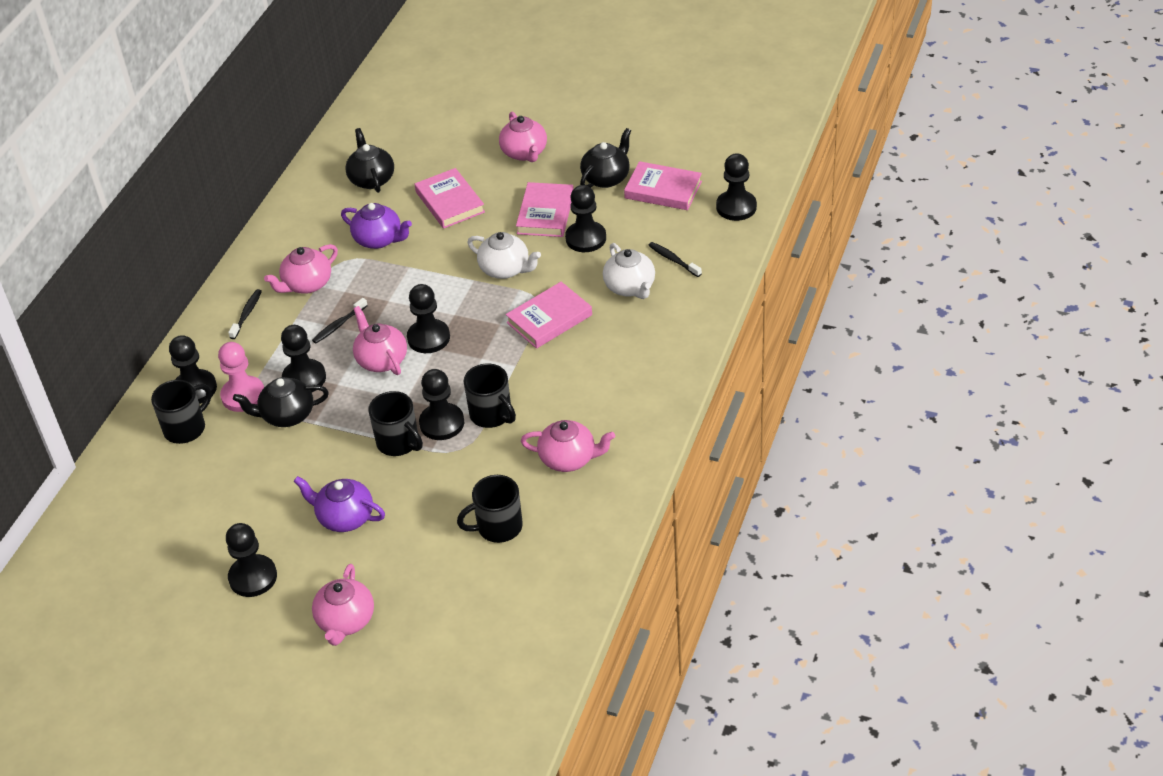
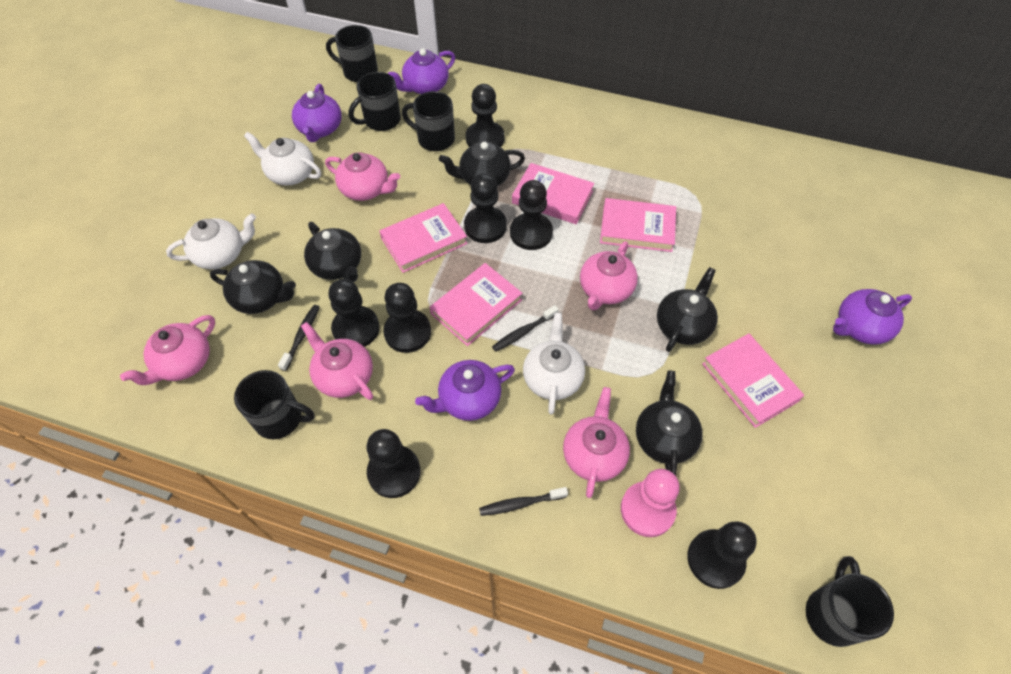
black mug: [151,380,212,444] [368,391,423,456] [457,475,523,543] [464,363,516,428] = 4 -> [234,370,315,439] [326,25,378,82] [349,72,401,131] [402,91,455,151] [806,556,894,647] = 5
black teapot: [233,377,329,427] [345,128,394,193] [580,128,631,188] = 3 -> [210,260,296,314] [304,222,361,282] [439,141,525,186] [636,370,703,476] [657,267,718,352] = 5
pink book: [414,168,485,229] [505,282,592,349] [516,182,574,237] [624,161,702,210] = 4 -> [380,203,468,273] [430,263,522,346] [512,163,594,224] [600,198,676,252] [702,333,804,428] = 5
purple teapot: [293,476,385,532] [341,203,412,249] = 2 -> [292,84,342,142] [388,49,455,94] [415,360,515,421] [833,289,912,345] = 4
white teapot: [467,232,541,279] [603,243,655,299] = 2 -> [166,213,256,269] [244,132,321,185] [523,313,585,415] = 3

